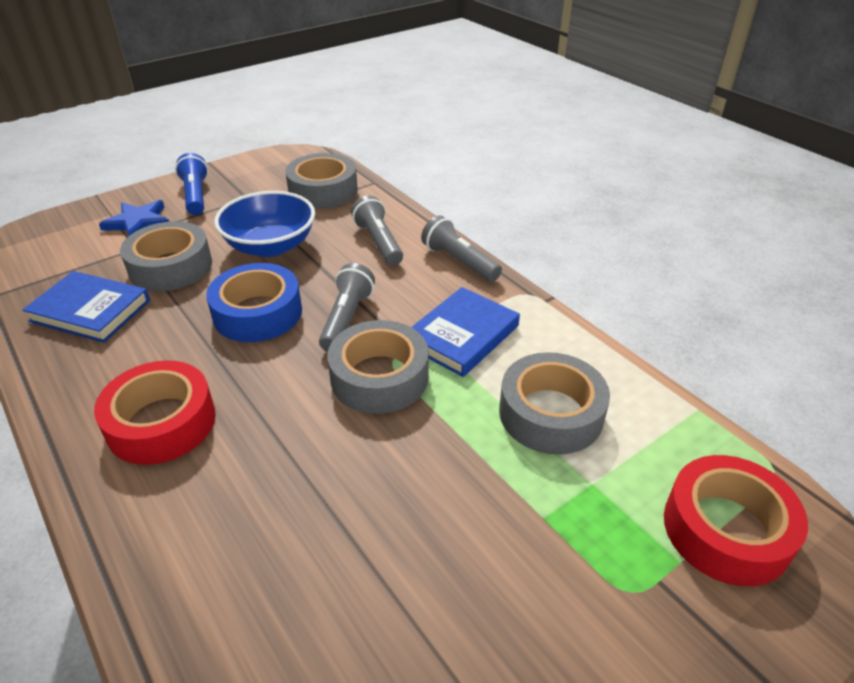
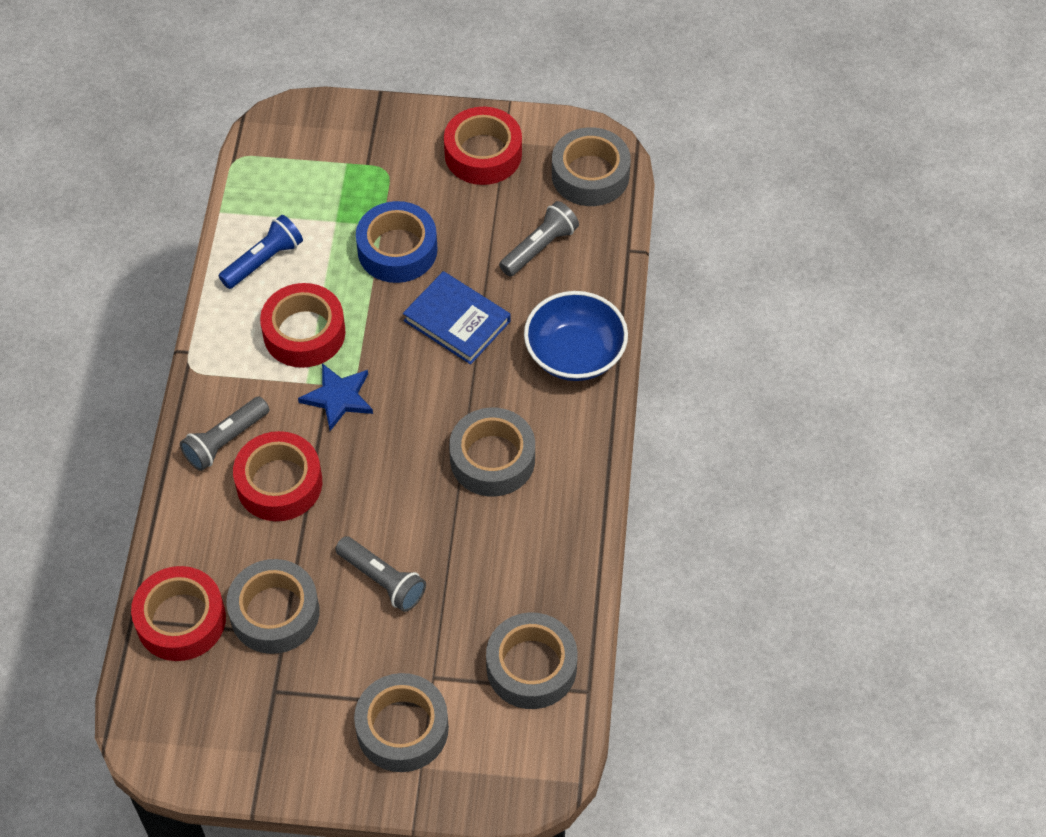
blue book: [23,271,150,343] [411,287,520,377] = 2 -> [403,271,510,365] = 1
grey tape: [120,221,212,291] [285,153,358,208] [327,320,428,414] [499,352,610,455] = 4 -> [226,559,319,654] [354,673,449,772] [449,408,535,497] [486,612,578,709] [552,127,631,206] = 5
red tape: [94,360,216,465] [664,455,808,586] = 2 -> [131,566,226,661] [233,431,322,521] [260,283,346,368] [444,107,522,185] = 4

